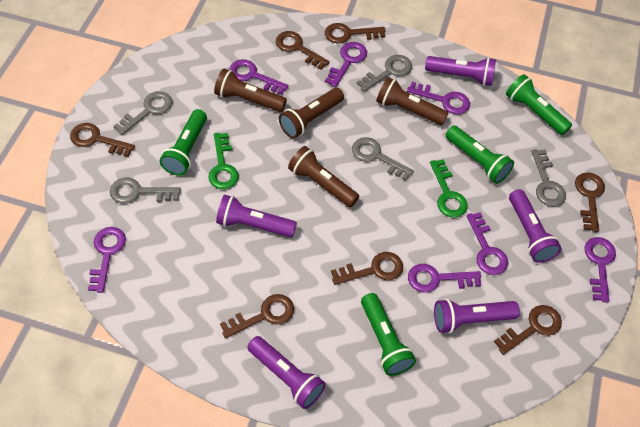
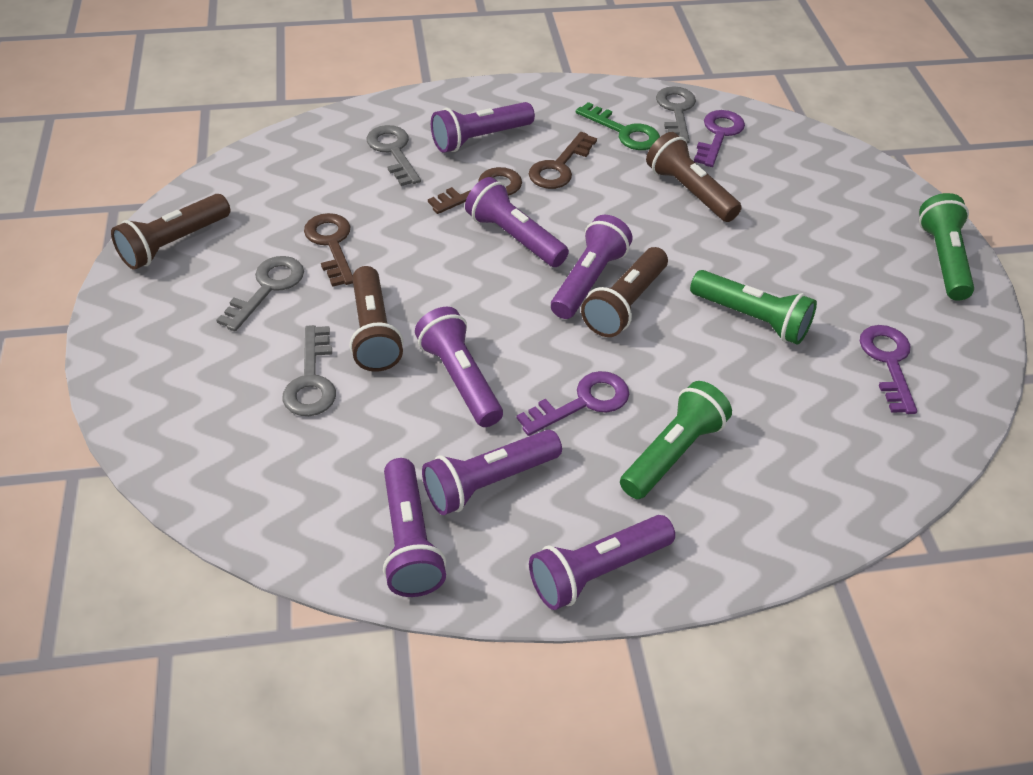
brown key: [70,123,135,157] [220,294,294,338] [276,31,330,70] [325,23,386,43] [331,252,403,285] [494,305,562,355] [575,172,605,232] = 7 -> [304,213,353,287] [428,167,522,214] [529,132,597,189] = 3
green flashlight: [160,109,207,176] [361,293,416,376] [446,126,514,184] [506,74,572,135] = 4 -> [620,381,732,499] [690,270,817,345] [919,193,974,301] = 3
green key: [208,133,239,189] [430,159,468,217] = 2 -> [576,102,660,150] = 1
grey key: [110,178,181,203] [114,91,172,135] [352,137,414,181] [357,55,412,92] [531,149,566,206] = 5 -> [216,256,304,332] [282,325,336,416] [367,125,421,186] [656,86,696,143] = 4
purple flashlight: [216,195,297,237] [247,336,326,409] [425,56,496,86] [434,299,520,333] [509,189,562,263] = 5 -> [383,458,446,597] [415,307,503,427] [422,430,562,515] [431,102,535,153] [465,177,569,267] [529,515,675,610] [551,215,632,319] = 7
purple key: [88,227,126,293] [229,59,289,95] [325,42,367,87] [407,82,470,114] [408,264,481,293] [466,212,508,275] [584,237,616,303] = 7 -> [516,371,629,436] [694,110,745,167] [860,325,917,414] = 3

